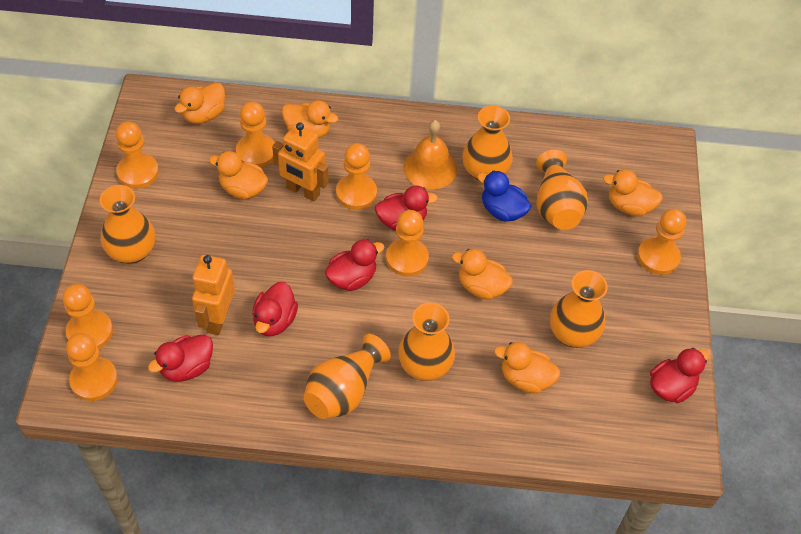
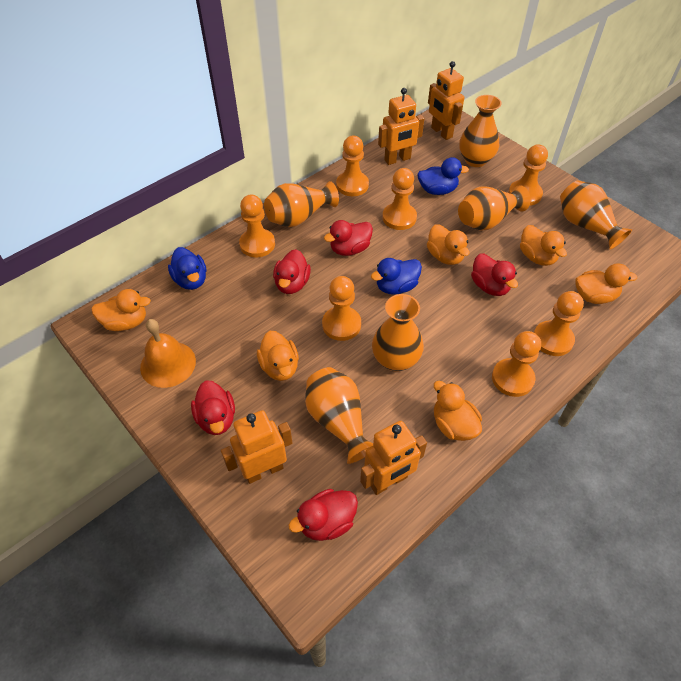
blue duck: [477,170,531,222] = 1 -> [168,247,206,290] [371,258,422,295] [417,157,469,195] = 3
orange robot: [192,255,235,335] [272,122,329,202] = 2 -> [221,410,292,484] [360,421,427,495] [378,88,424,165] [428,61,464,140] = 4

